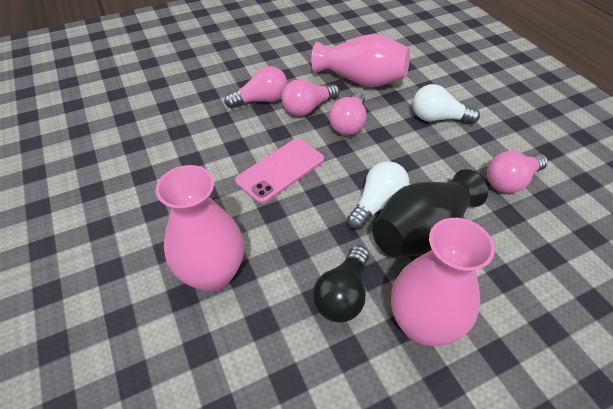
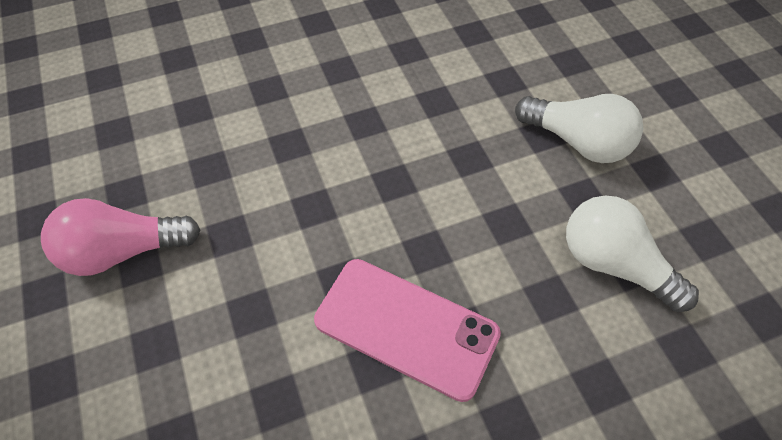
black light bulb: [313,246,369,323] = 1 -> none = 0
black vase: [372,169,488,257] = 1 -> none = 0
pink light bulb: [224,66,287,108] [281,79,339,116] [329,92,367,135] [487,151,548,193] = 4 -> [41,198,200,276] = 1
pink vase: [156,165,244,292] [311,34,410,87] [391,218,495,346] = 3 -> none = 0

